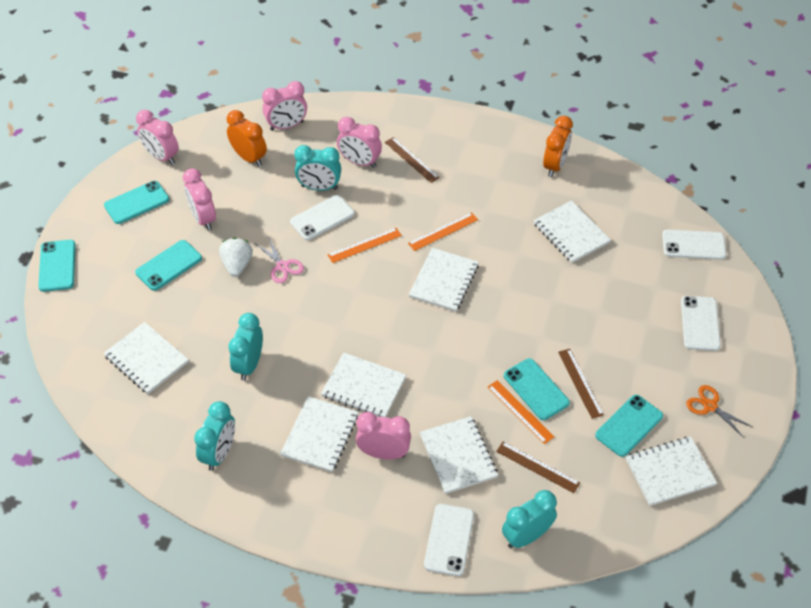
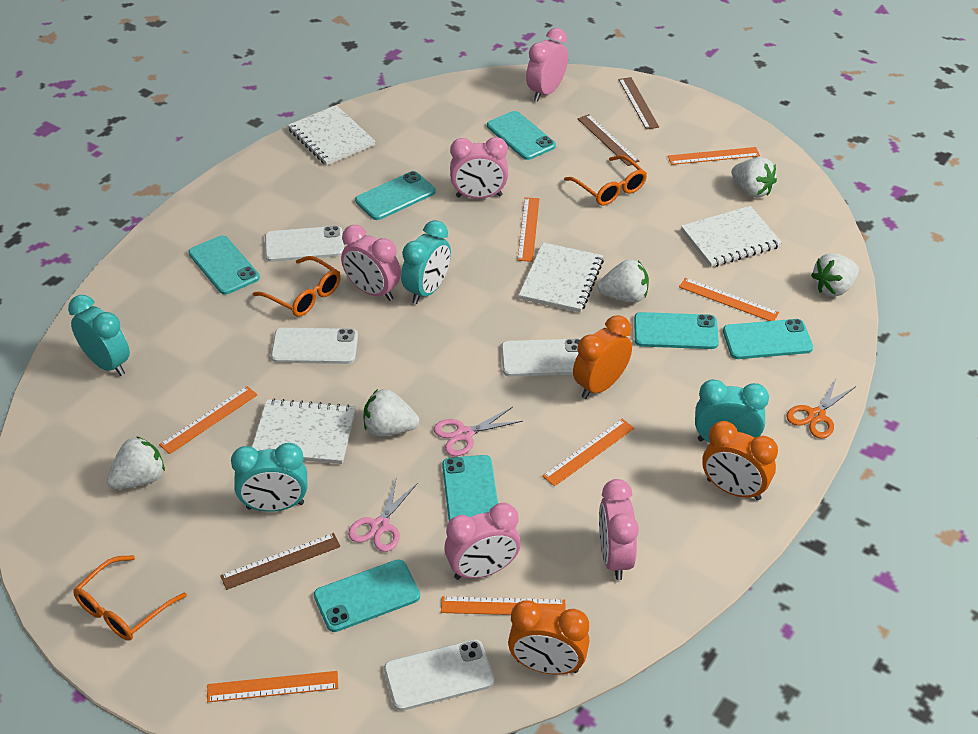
orange clock: [227,110,267,167] [543,116,573,177] = 2 -> [508,600,590,675] [573,315,632,399] [702,421,778,501] = 3
orange glasses: none = 0 -> [73,555,187,641] [253,256,341,317] [564,155,647,205] = 3
orange ruler: [328,228,402,263] [408,212,478,251] [488,380,554,444] = 3 -> [159,386,258,454] [207,671,338,702] [441,596,565,615] [517,197,539,262] [542,419,634,486] [668,147,760,165] [679,278,779,321] = 7
pink scissors: [256,237,304,283] = 1 -> [348,477,418,552] [434,407,523,456] = 2
turquoise phone: [38,240,76,292] [104,181,169,224] [135,240,202,291] [504,358,570,420] [595,395,663,457] = 5 -> [188,236,260,295] [314,560,420,632] [355,171,436,220] [442,455,498,521] [487,111,556,160] [634,312,719,349] [723,319,813,359] = 7
white notebook: [104,322,189,394] [280,396,359,472] [321,353,406,417] [409,248,479,312] [420,416,498,494] [533,200,611,263] [625,436,717,506] = 7 -> [252,398,356,464] [288,105,376,166] [519,242,604,313] [681,206,782,267] = 4
white strawberry: [219,238,253,277] = 1 -> [107,436,165,489] [364,389,419,436] [598,259,649,303] [731,157,777,198] [811,253,859,297] = 5

